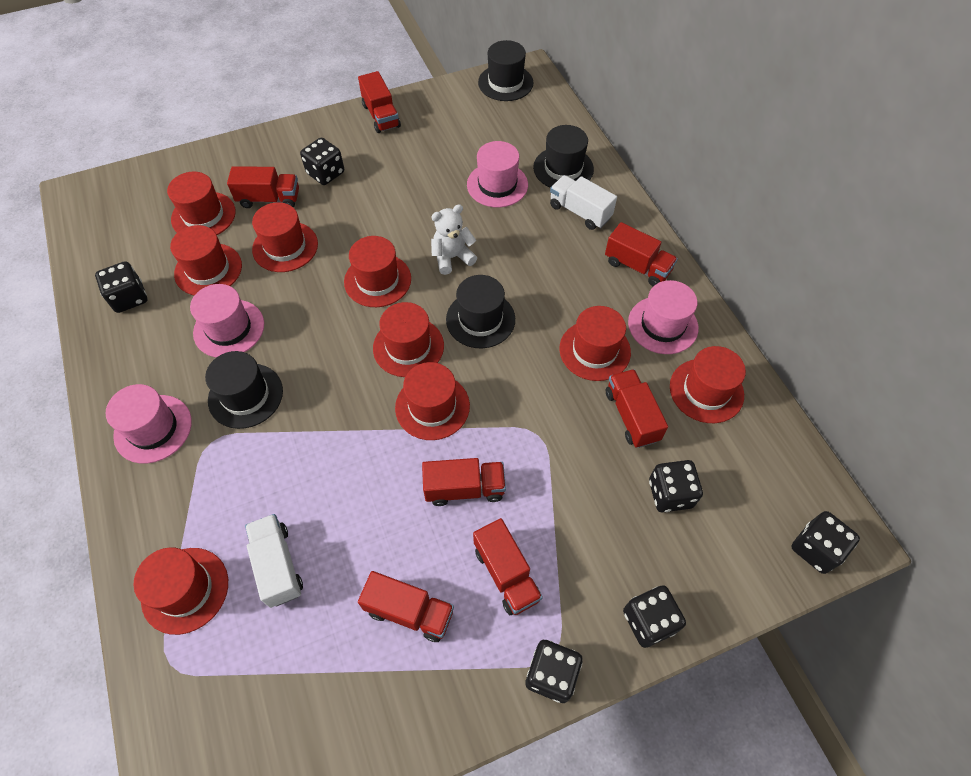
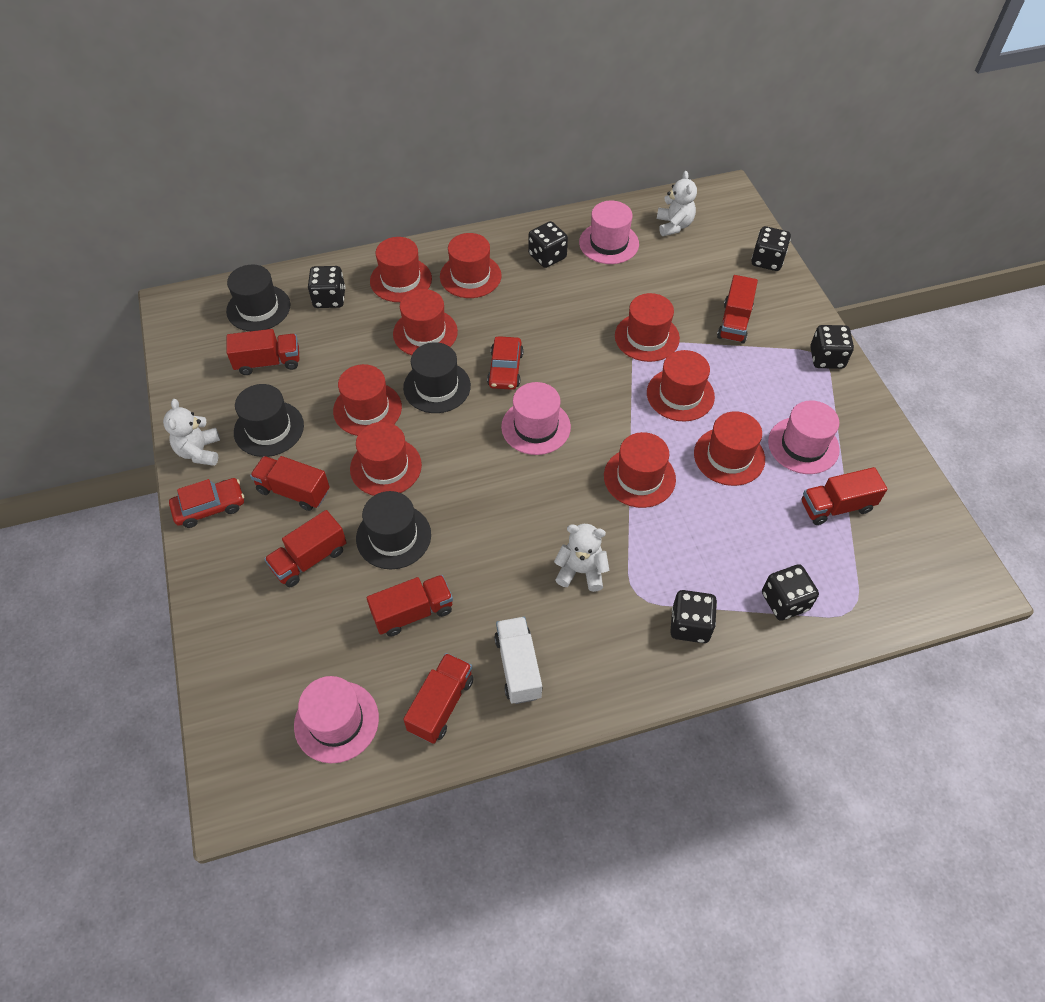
red car: none = 0 -> [169,478,244,528] [487,336,524,390] = 2
white teddy bear: [431,204,477,275] = 1 -> [163,399,220,466] [554,524,609,592] [657,171,697,236] = 3
white truck: [245,514,303,608] [550,175,617,230] = 2 -> [494,617,543,704] = 1

